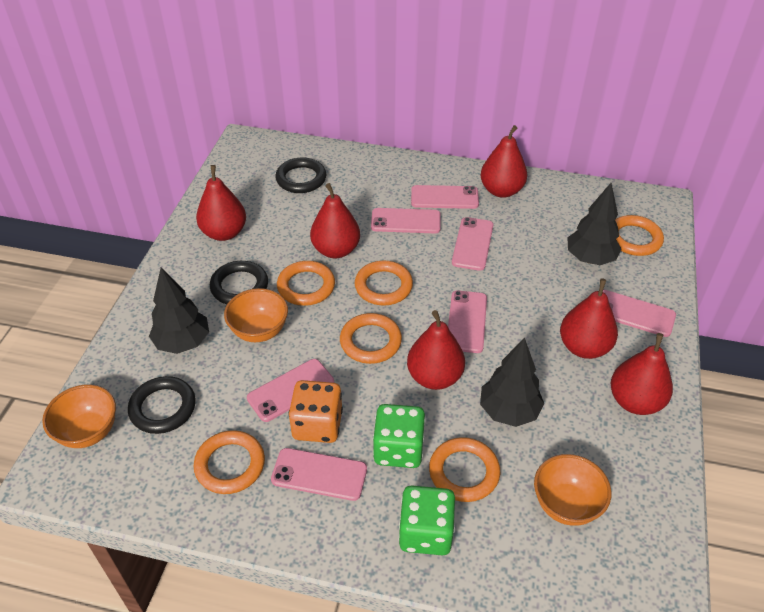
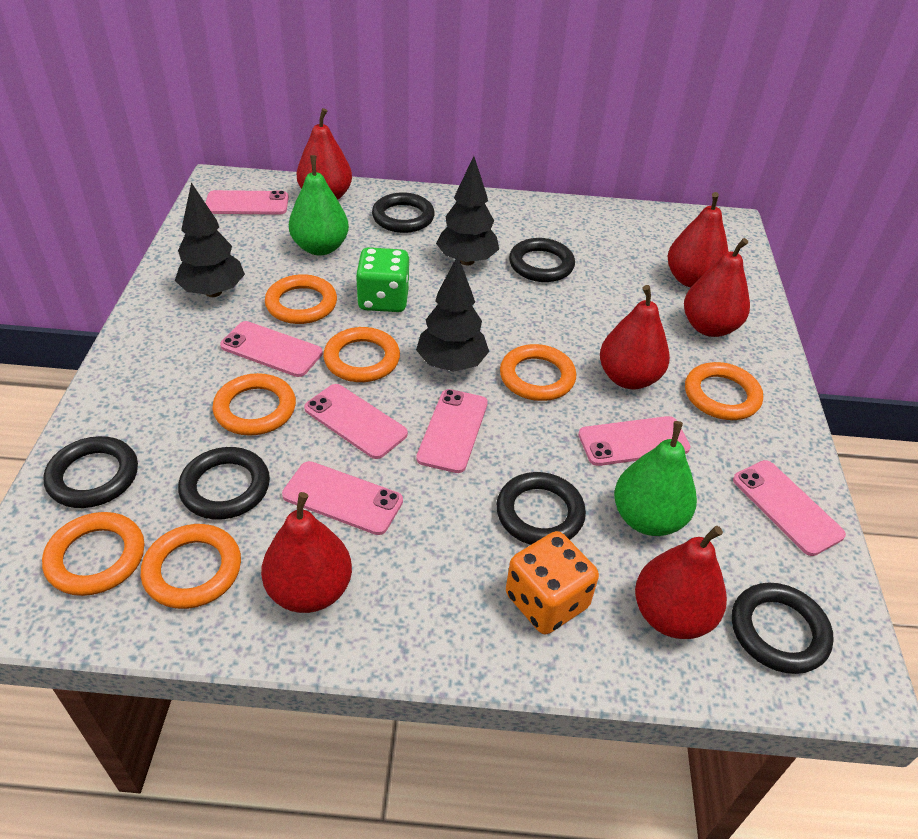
black ring: [128,376,196,434] [210,261,268,304] [275,157,326,193] = 3 -> [43,436,138,508] [178,447,270,520] [372,192,435,233] [496,472,586,545] [509,238,575,282] [732,583,834,674] = 6
green dice: [373,404,426,468] [399,485,455,556] = 2 -> [356,247,410,312] = 1
green pear: none = 0 -> [289,155,349,255] [614,421,697,536] = 2
orange bowl: [42,385,116,448] [224,288,288,342] [534,454,611,526] = 3 -> none = 0
orange ring: [194,430,265,494] [277,261,335,306] [340,313,402,364] [355,261,413,305] [429,437,500,502] [615,215,664,256] = 6 -> [42,512,144,596] [141,524,241,609] [212,373,296,436] [265,274,337,324] [323,327,400,382] [500,344,576,401] [685,362,763,420] = 7

